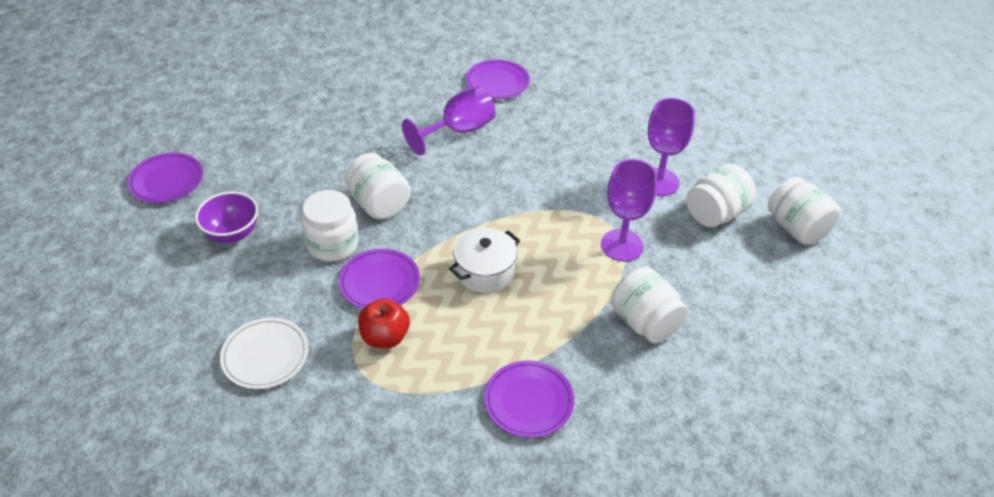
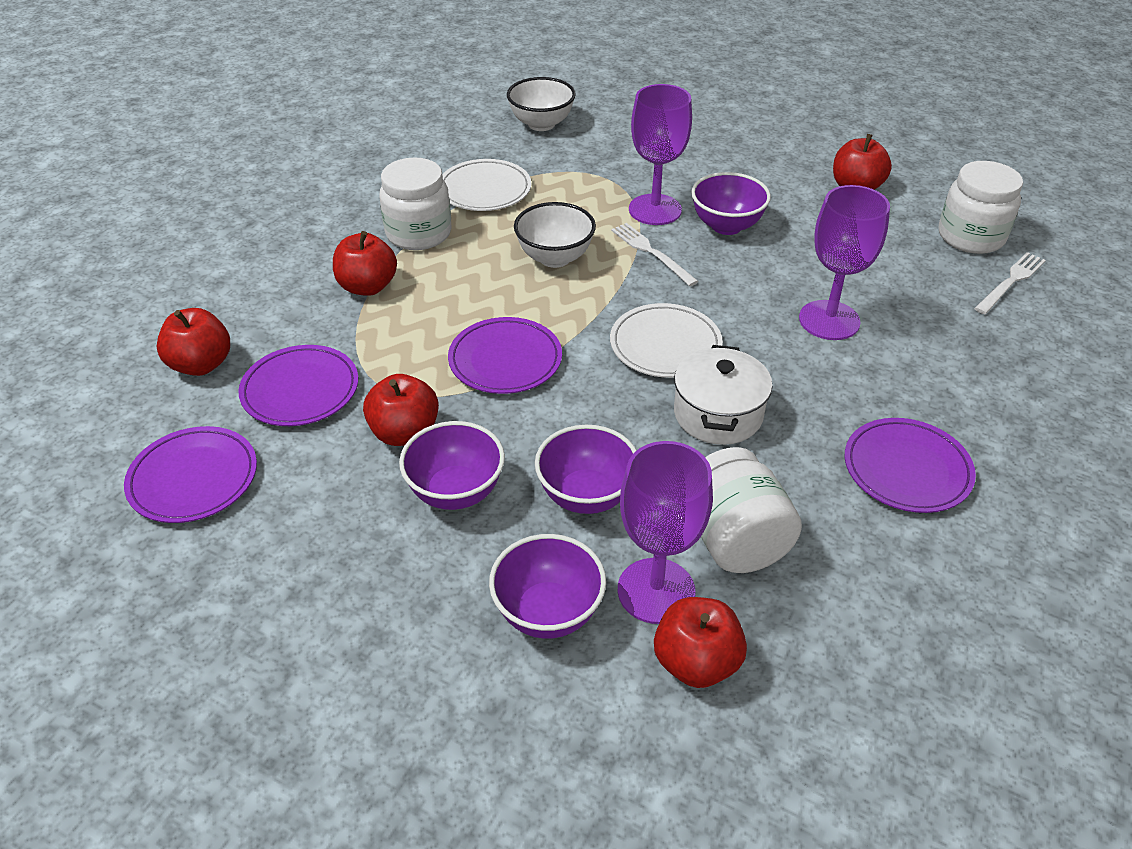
purple bowl: [195,191,258,243] = 1 -> [399,421,505,510] [489,534,606,639] [535,425,637,514] [691,172,771,235] = 4
red apple: [358,298,410,348] = 1 -> [157,308,230,376] [333,231,397,296] [363,374,439,446] [654,597,747,688] [833,134,892,190] = 5
white bowl: none = 0 -> [507,77,576,131] [514,202,596,268] = 2
white fork: none = 0 -> [611,223,698,286] [974,252,1046,314] = 2
white jar: [301,190,359,261] [345,153,411,219] [611,267,688,343] [686,163,756,227] [768,177,841,245] = 5 -> [379,158,451,250] [701,447,802,573] [939,161,1023,254] = 3
white plate: [220,317,309,389] = 1 -> [442,159,531,211] [610,303,723,378] = 2

